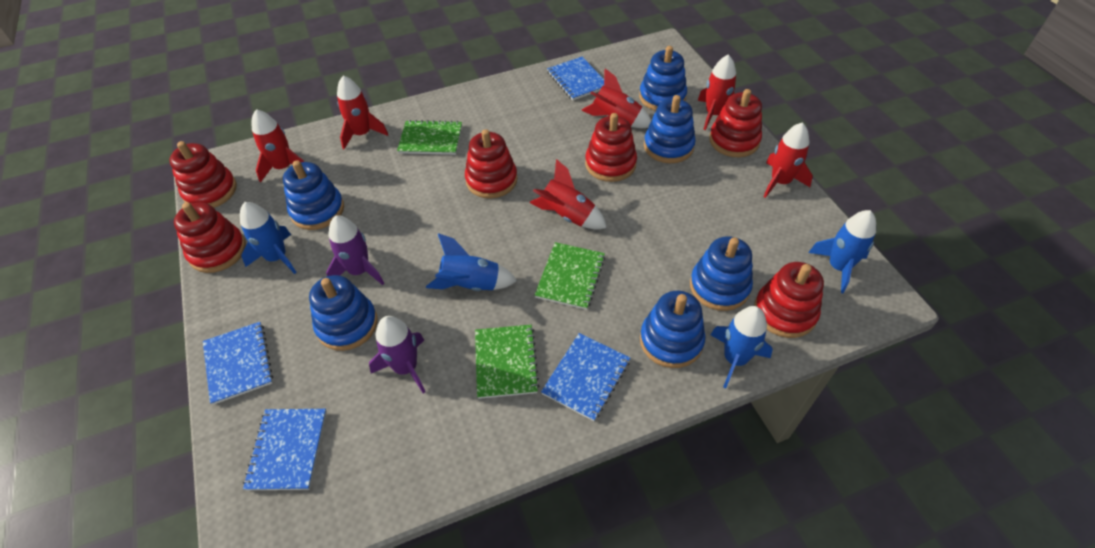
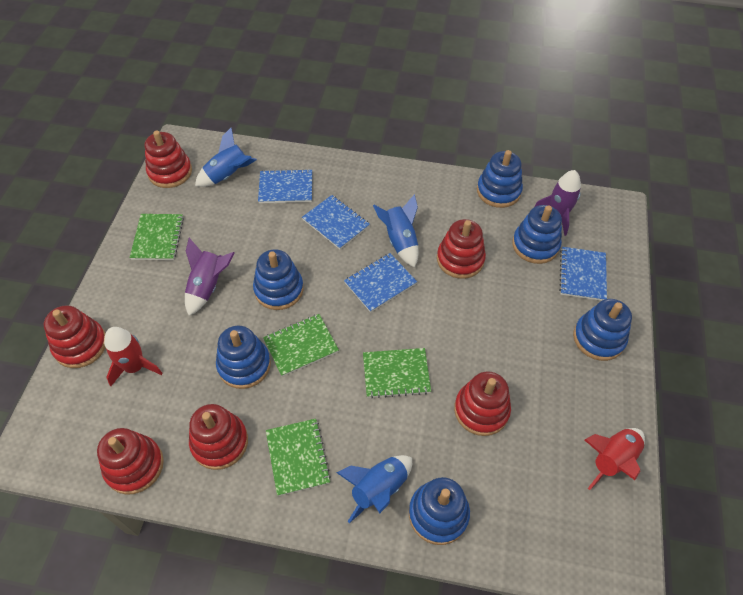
blue rocket: [240,202,297,274] [426,233,517,291] [711,306,773,388] [808,210,876,293] = 4 -> [195,127,257,187] [336,455,412,523] [373,194,418,268] = 3
green notebook: [397,120,462,155] [475,325,539,399] [535,242,605,310] = 3 -> [130,214,184,260] [263,314,339,377] [266,419,331,496] [363,348,431,398] = 4
red rocket: [252,109,304,182] [337,75,389,149] [529,159,607,229] [581,68,651,128] [698,55,736,130] [763,122,813,198] = 6 -> [104,327,162,386] [585,428,645,490] = 2

